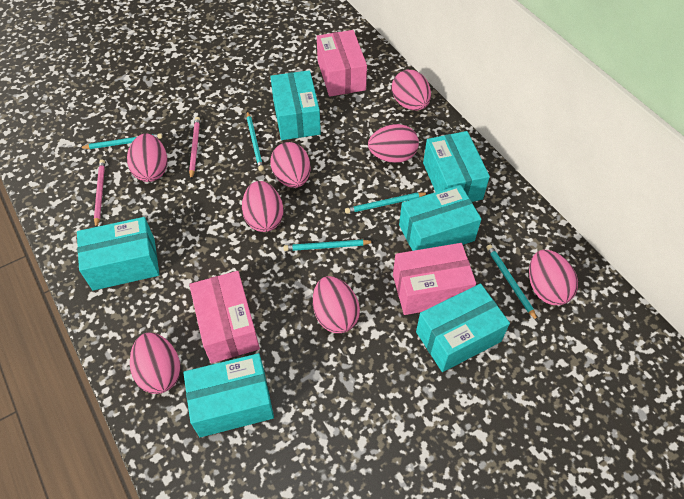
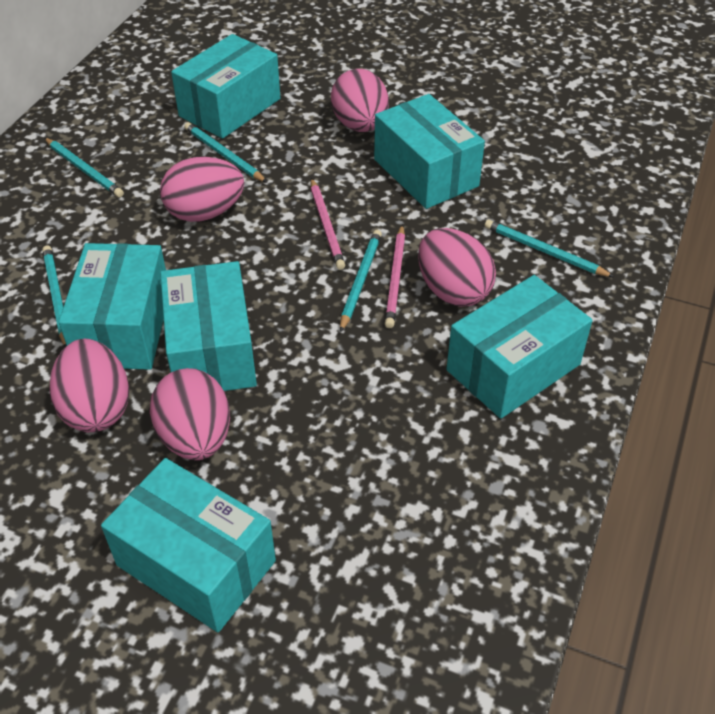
pink box: [189,271,260,363] [317,30,367,97] [393,243,476,315] = 3 -> none = 0
pink egg: [127,134,168,182] [130,333,181,394] [242,181,284,232] [270,142,311,188] [313,276,360,333] [368,124,419,163] [392,70,431,110] [529,250,578,305] = 8 -> [49,339,129,432] [150,368,230,460] [160,157,244,222] [331,69,389,132] [418,228,496,307] = 5

